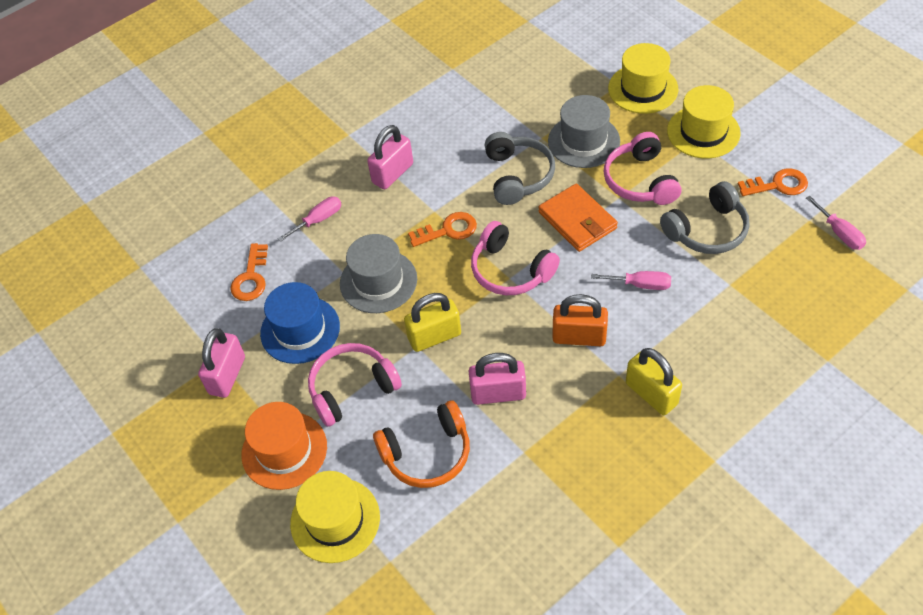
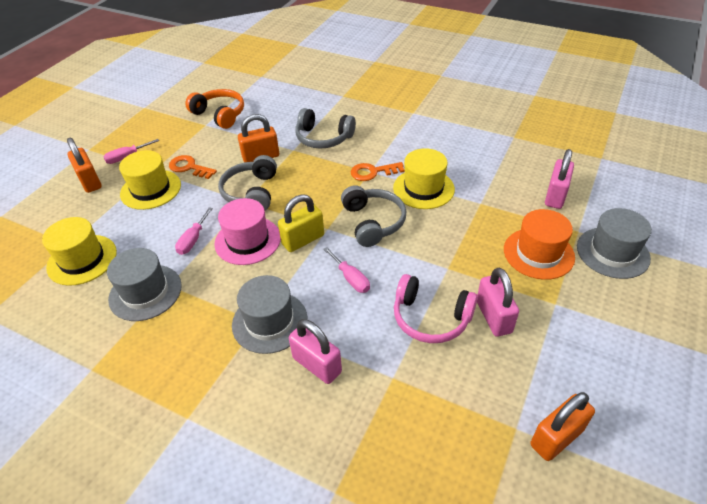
blue hat: [260,282,340,364] = 1 -> none = 0
grey hat: [340,234,417,313] [548,95,620,168] = 2 -> [107,248,182,321] [232,275,307,354] [577,208,652,279] = 3
grey headphones: [485,132,555,205] [660,181,750,254] = 2 -> [218,155,277,211] [295,108,356,149] [341,185,406,247] = 3
orange key: [230,243,268,301] [408,212,477,247] [738,168,808,196] = 3 -> [169,155,217,179] [351,162,405,181] = 2
orange padlock: [553,294,608,346] = 1 -> [67,138,102,193] [238,114,279,162] [531,392,595,461] = 3
orange wallet: [538,184,618,252] = 1 -> none = 0
pink hat: none = 0 -> [214,198,281,265] = 1
pink headphones: [308,343,402,427] [471,221,560,295] [603,132,681,205] = 3 -> [394,274,478,343] = 1
yellow padlock: [404,293,461,352] [626,348,682,415] = 2 -> [278,194,324,252] = 1

